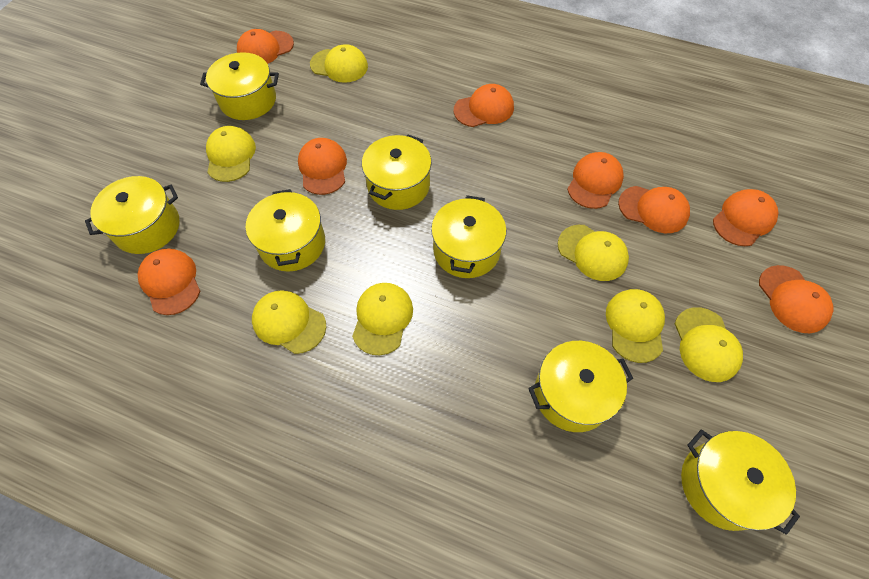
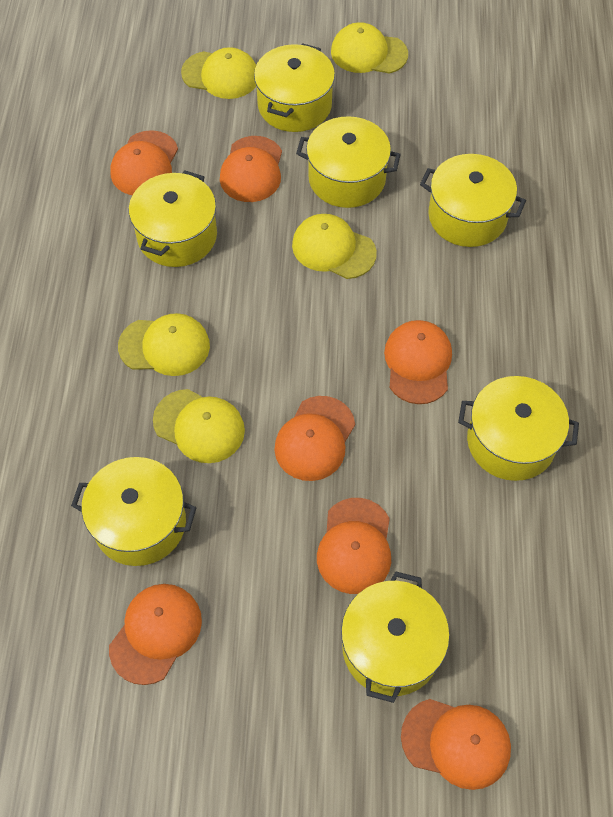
orange cap: [138,248,200,315] [237,29,294,64] [298,138,347,195] [454,84,514,127] [567,152,624,209] [618,186,690,233] [713,189,779,246] [759,265,833,333] = 8 -> [109,584,202,685] [110,130,178,195] [220,136,282,202] [274,396,355,481] [317,498,391,594] [384,320,452,404] [401,699,511,790] = 7
yellow cap: [206,126,256,182] [252,290,326,354] [310,44,368,83] [352,283,413,355] [558,225,629,281] [606,289,665,363] [675,307,743,382] = 7 -> [118,313,210,376] [153,389,245,463] [181,47,256,99] [292,214,377,279] [331,22,408,74] = 5

